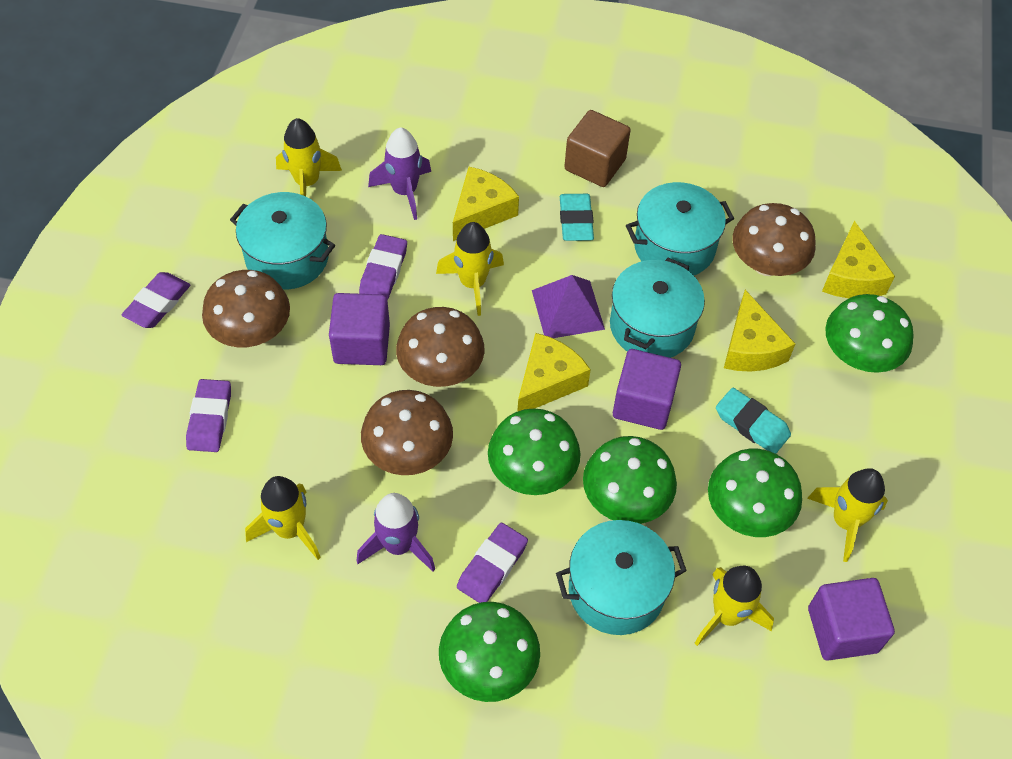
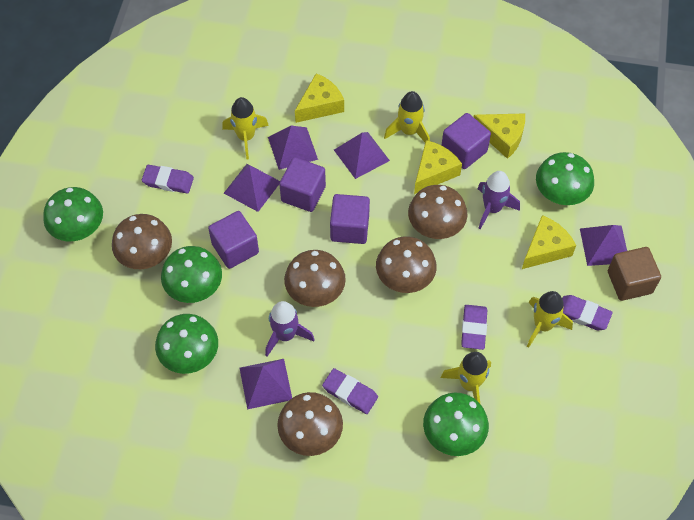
brown mushroom: [202,270,290,347] [361,390,453,475] [396,307,485,387] [732,203,816,276] = 4 -> [112,214,172,269] [277,392,343,456] [284,250,346,307] [376,236,437,293] [408,185,467,239] = 5
purple cube: [329,293,390,365] [613,349,681,430] [808,578,895,661] = 3 -> [208,211,259,269] [279,157,326,212] [330,194,370,244] [441,113,491,169] = 4
purple pyramid: [532,275,605,338] = 1 -> [224,164,280,212] [240,359,292,409] [268,126,318,170] [334,132,390,179] [580,225,627,266] = 5
turquoise eraser: [560,194,594,241] [716,388,791,454] = 2 -> none = 0
turquoise pot: [230,192,335,290] [556,520,687,635] [610,258,705,358] [626,182,734,276] = 4 -> none = 0
yellow rocket: [245,476,321,560] [276,118,342,196] [436,222,504,316] [695,566,774,646] [807,468,888,562] = 5 -> [222,97,269,159] [384,91,430,142] [441,352,491,403] [527,291,573,348] = 4

